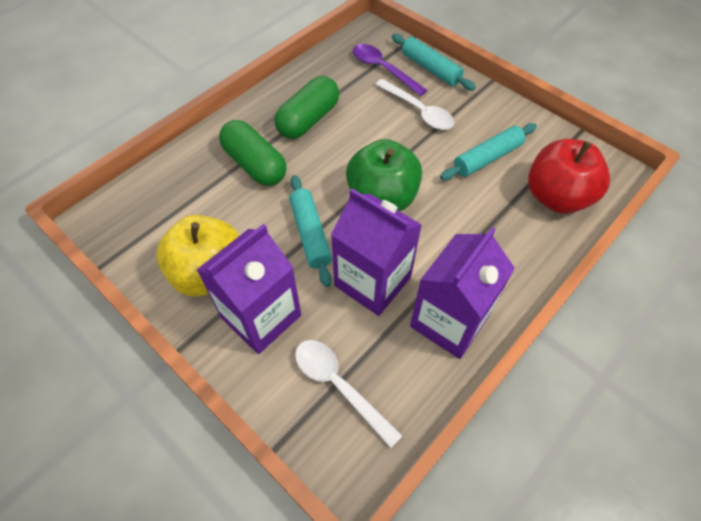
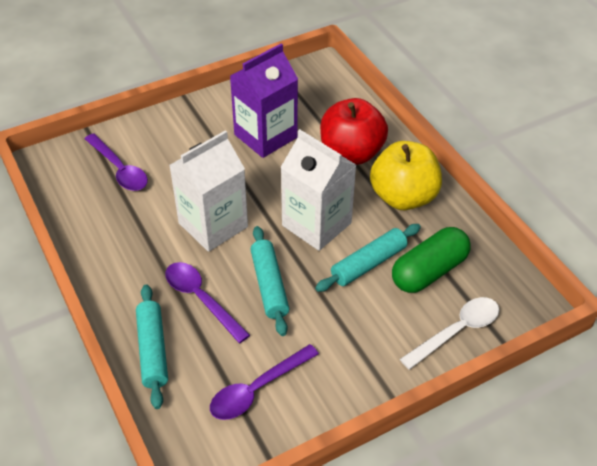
green apple: [346,139,422,211] = 1 -> none = 0
green capsule: [219,120,287,186] [274,76,339,139] = 2 -> [392,227,471,293] = 1
purple carton: [197,224,301,354] [331,188,422,316] [410,227,515,359] = 3 -> [230,43,298,158] = 1
purple spoon: [353,44,427,96] = 1 -> [84,133,148,191] [166,262,250,343] [210,344,319,420] = 3
white carton: none = 0 -> [169,130,248,252] [280,129,356,251] = 2
white spoon: [295,340,402,448] [375,79,454,130] = 2 -> [400,297,499,370] = 1

